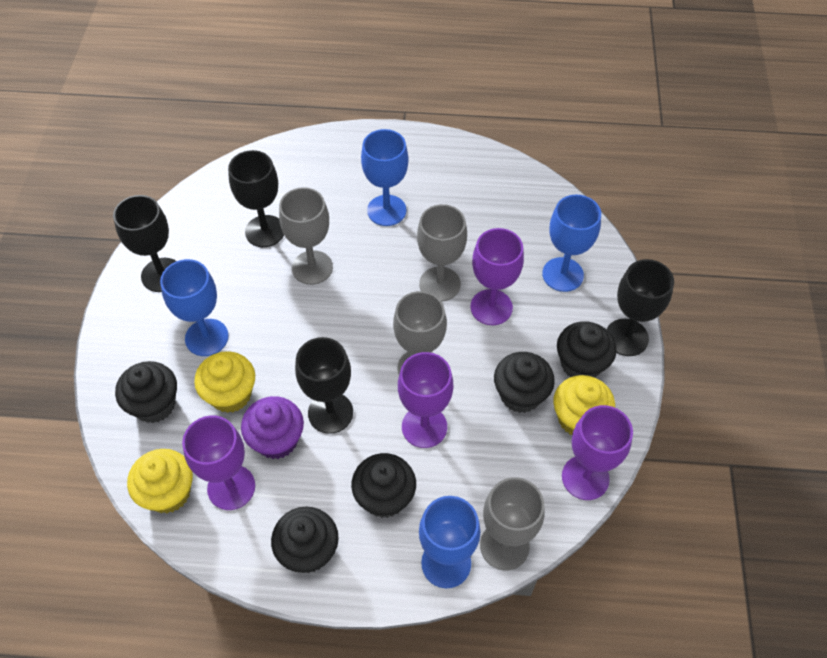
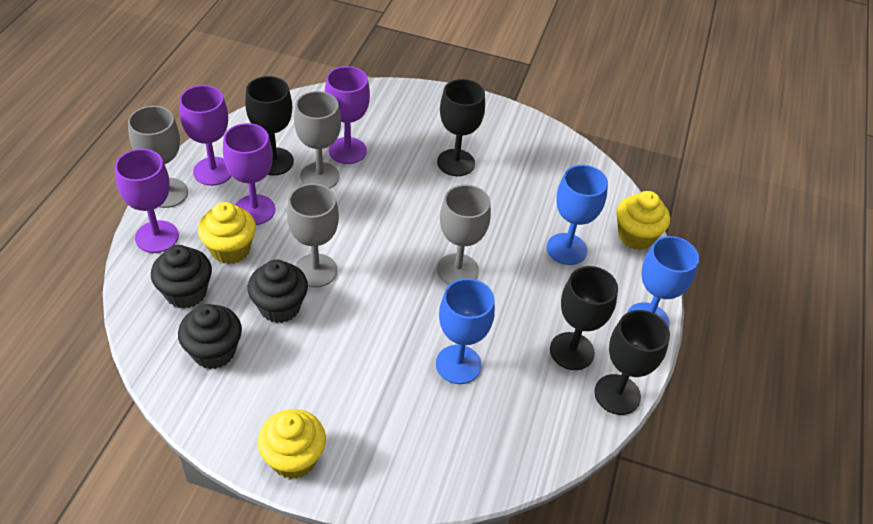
black cupcake: [115,361,177,423] [271,506,339,573] [351,453,416,518] [494,352,555,413] [557,321,616,378] = 5 -> [151,245,212,309] [178,304,242,369] [247,260,308,323] = 3
blue goblet: [160,259,229,356] [361,129,408,226] [419,496,480,588] [542,195,601,292] = 4 -> [436,278,495,384] [547,165,608,265] [627,236,699,328] = 3
purple cupcake: [241,396,304,459] = 1 -> none = 0

